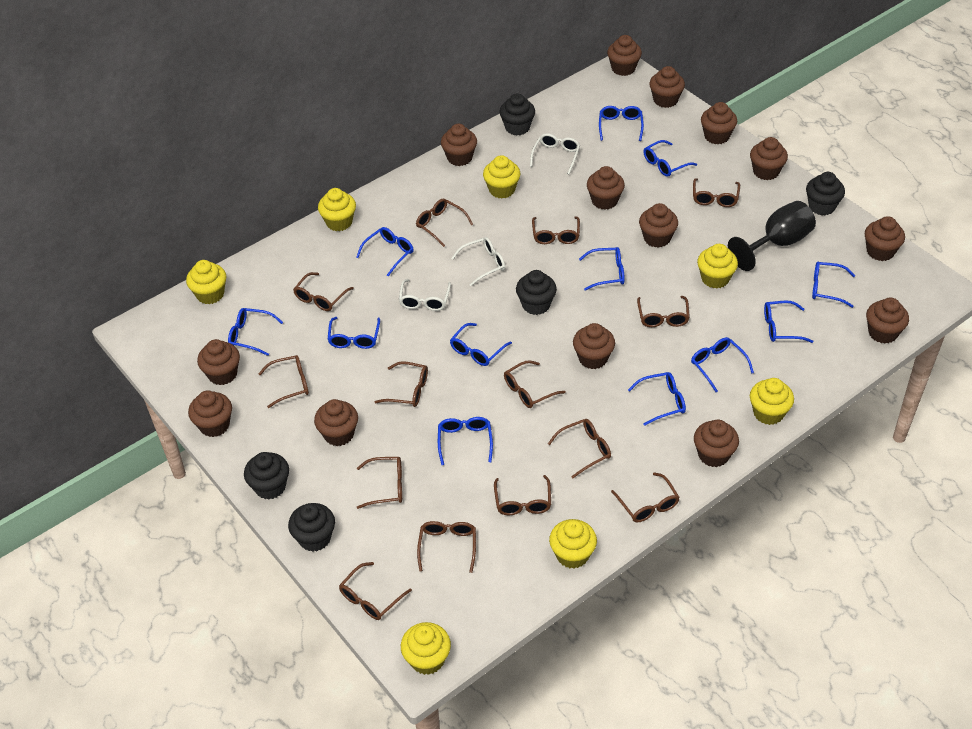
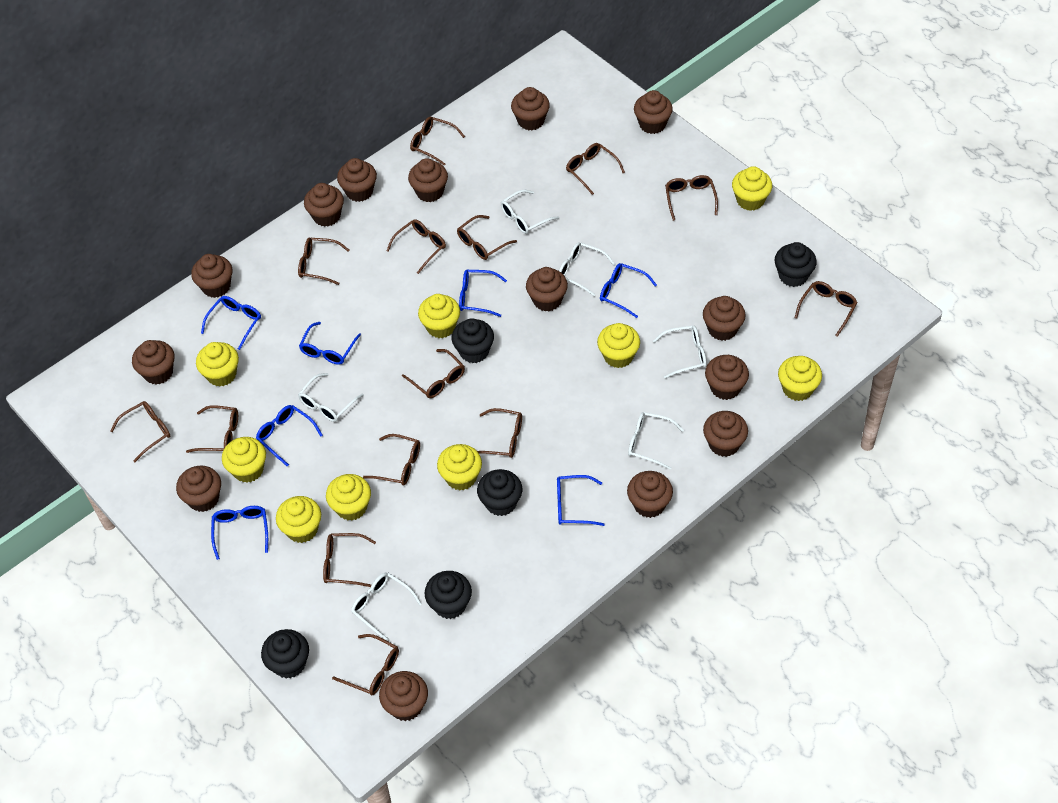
black goblet: [728,201,816,271] = 1 -> none = 0
blue glasses: [228,308,283,356] [327,317,380,349] [356,227,414,277] [438,417,493,465] [450,323,512,366] [579,247,625,291] [599,106,644,141] [628,372,686,426] [643,140,697,177] [691,337,754,392] [764,301,814,343] [812,262,855,308] = 12 -> [201,296,261,350] [211,506,268,560] [256,405,323,467] [299,322,361,365] [459,270,507,317] [557,475,605,526] [600,263,657,318] = 7
white glasses: [399,279,451,311] [451,237,505,286] [530,133,580,174] = 3 -> [298,373,364,422] [351,573,422,641] [501,190,559,234] [559,242,615,296] [628,412,684,470] [653,325,707,378] = 6
yellow cupcake: [186,260,226,304] [318,188,356,231] [401,622,451,675] [483,155,520,198] [549,519,597,569] [697,244,738,288] [750,378,794,425] = 7 -> [196,342,239,386] [222,437,266,483] [276,496,321,543] [326,474,371,521] [418,294,460,338] [437,444,482,491] [597,323,640,368] [732,166,772,211] [778,356,822,401] = 9

